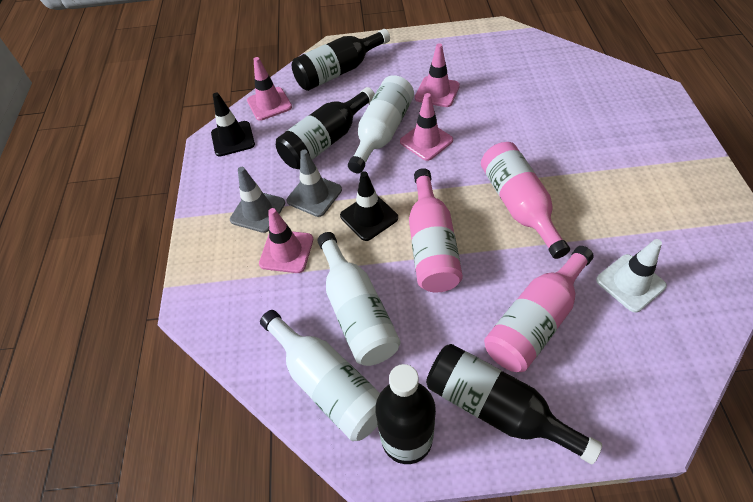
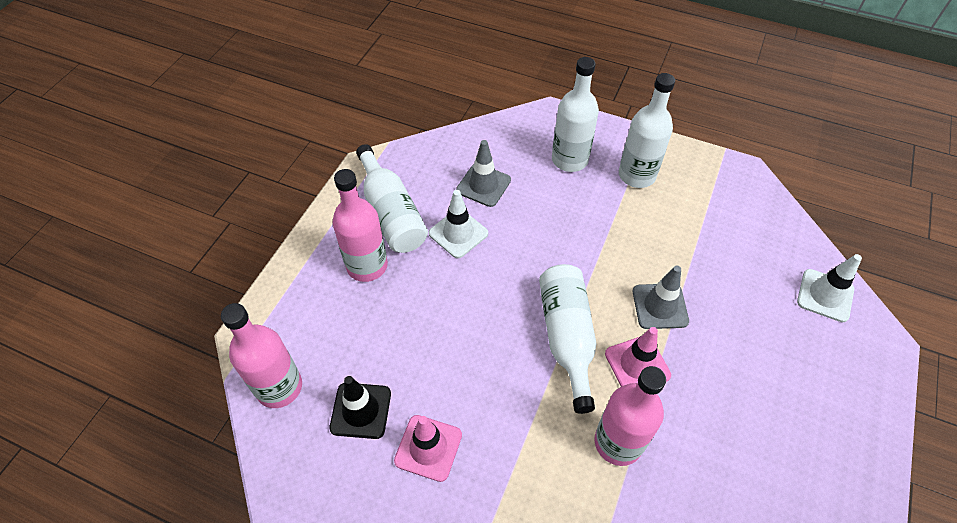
black bottle: [276,87,375,169] [292,29,390,91] [375,364,436,464] [426,344,602,464] = 4 -> none = 0
black traffic cone: [211,93,255,156] [340,171,398,241] = 2 -> [329,376,391,439] = 1
pink traffic cone: [247,57,292,121] [259,208,313,273] [400,93,453,161] [415,43,460,107] = 4 -> [394,415,462,482] [605,327,671,386] = 2
white bottle: [260,310,380,441] [317,232,401,366] [348,75,414,173] = 3 -> [356,144,428,253] [539,264,597,414] [552,57,599,172] [619,73,675,188] = 4
white traffic cone: [596,239,667,313] = 1 -> [429,190,488,258] [797,254,862,322] = 2

